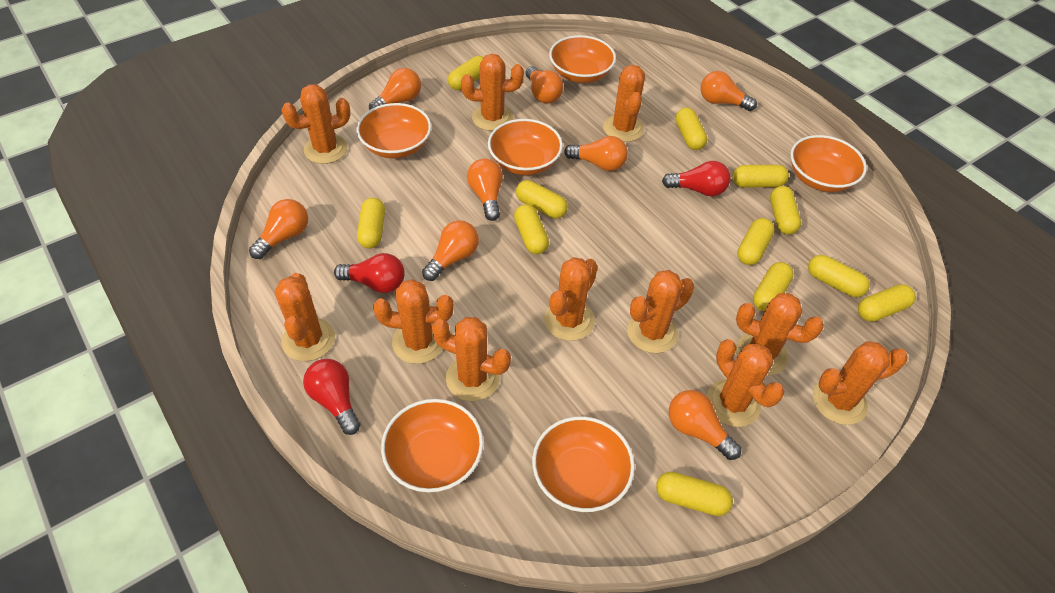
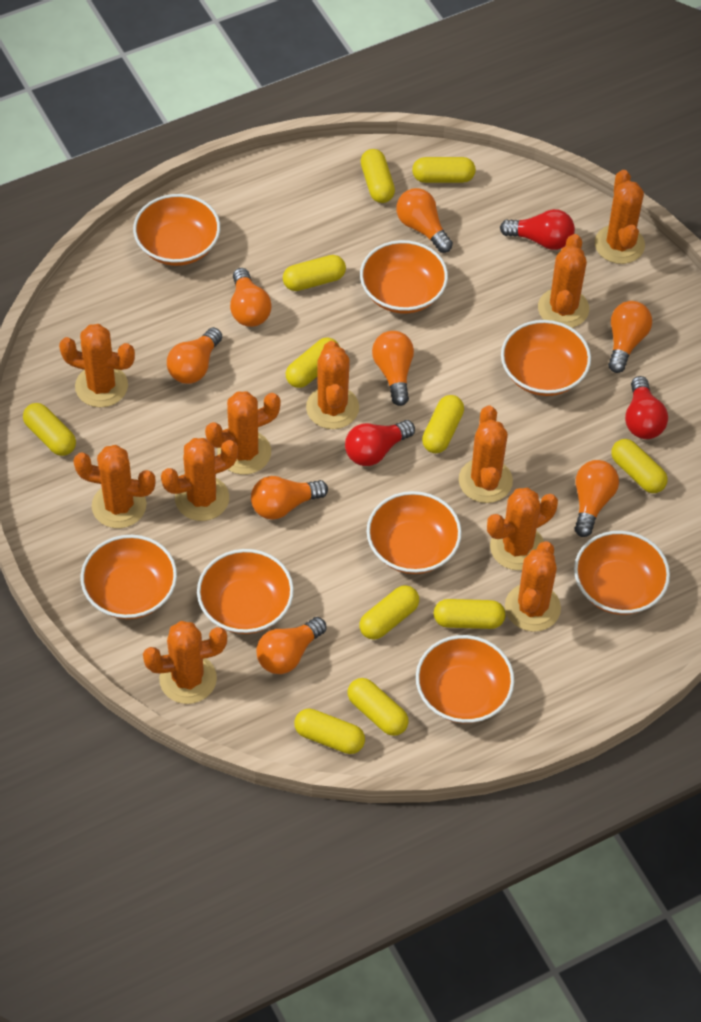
orange bowl: [356,103,431,158] [381,399,483,493] [488,119,563,175] [532,416,635,512] [549,35,616,83] [790,135,867,192] = 6 -> [80,535,177,619] [133,194,220,266] [197,549,294,634] [360,240,448,314] [367,491,462,574] [416,635,514,723] [501,320,591,396] [574,531,670,615] = 8
yellow capsule: [357,198,385,249] [448,56,484,90] [514,204,549,254] [516,180,568,219] [656,472,733,516] [675,108,707,150] [732,165,789,187] [737,218,775,265] [753,262,794,312] [770,186,801,235] [808,255,870,297] [858,284,916,322] = 12 -> [23,403,76,456] [283,255,346,291] [286,338,340,388] [294,708,365,754] [348,678,408,736] [359,585,419,640] [361,149,395,203] [412,157,476,183] [422,395,464,453] [434,599,506,629] [611,439,667,493] = 11

